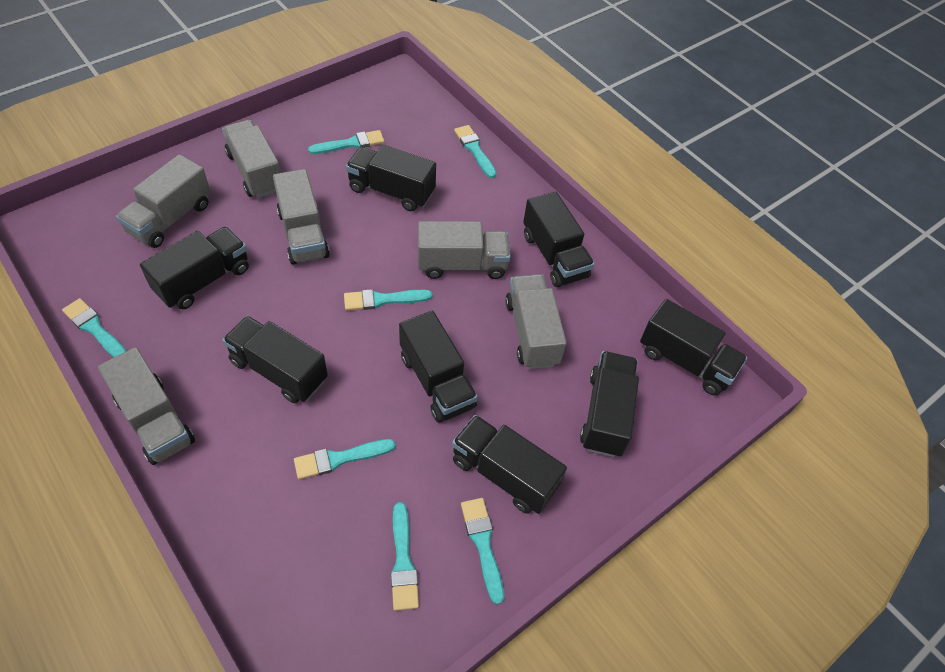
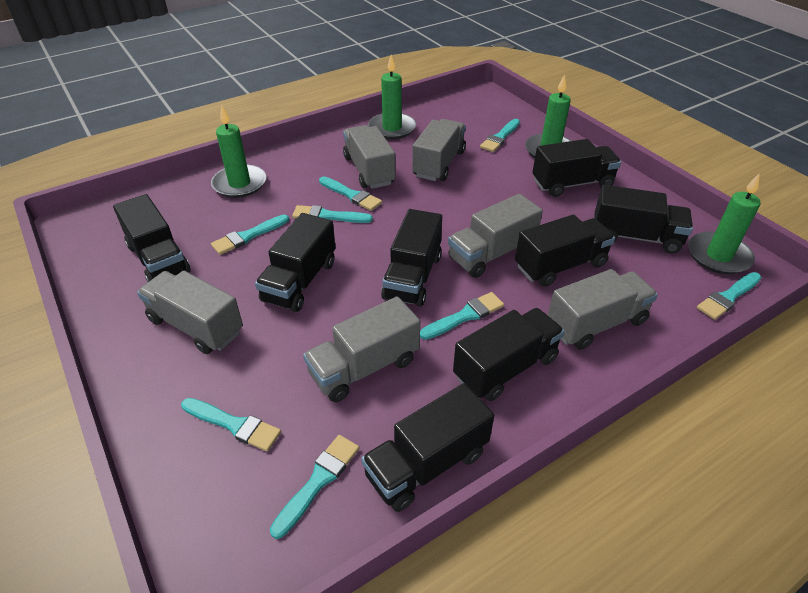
green candle: none = 0 -> [211,106,266,198] [368,55,416,139] [525,74,571,158] [688,173,761,274] = 4
turquoise brush: [62,298,126,357] [294,439,396,480] [308,130,385,154] [344,289,432,311] [391,502,419,611] [454,125,496,178] [461,498,504,605] = 7 -> [181,398,281,451] [211,214,289,255] [270,435,359,539] [292,205,373,223] [319,176,382,211] [420,292,504,340] [480,119,520,152] [697,272,761,320] = 8

